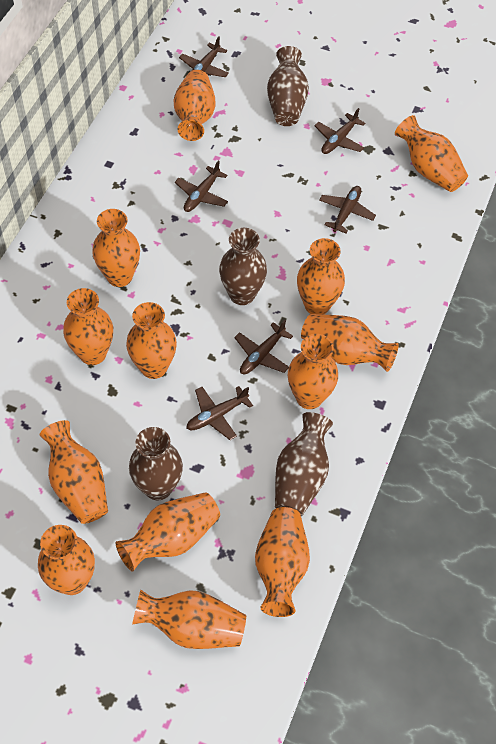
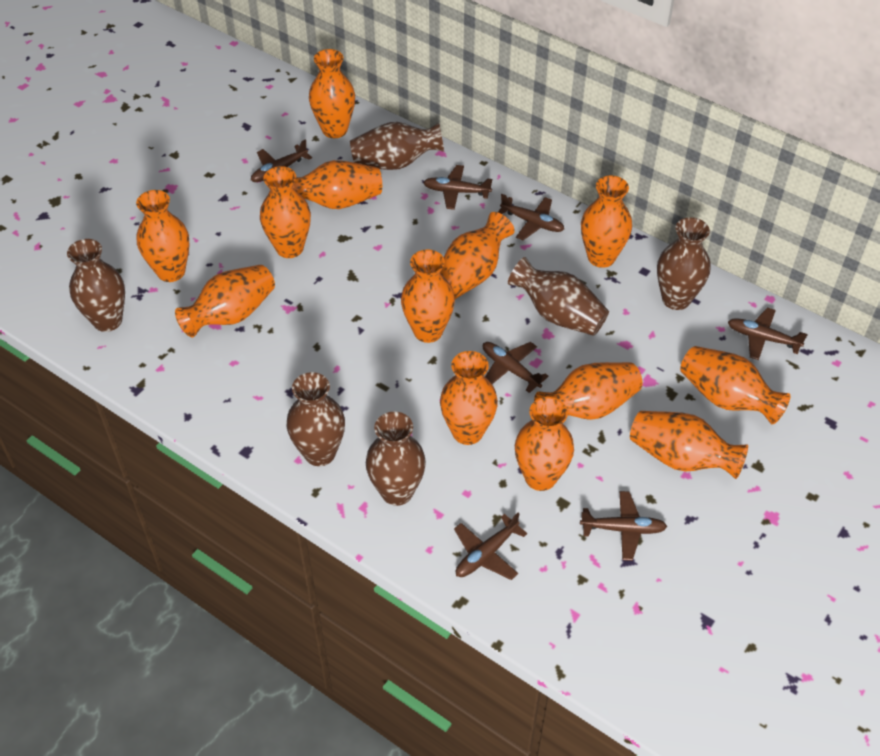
brown plane: [175,160,228,212] [179,36,229,77] [186,386,253,440] [234,320,293,374] [314,108,365,154] [319,186,376,233] = 6 -> [251,140,312,182] [423,165,492,210] [454,512,527,580] [483,342,549,393] [498,194,564,240] [580,491,667,561] [728,308,808,360] = 7
brown vase: [129,427,183,500] [219,228,267,305] [267,46,309,126] [275,412,333,516] = 4 -> [67,239,125,332] [287,372,345,466] [350,122,444,170] [366,412,426,506] [508,257,609,336] [657,217,711,310] = 6

